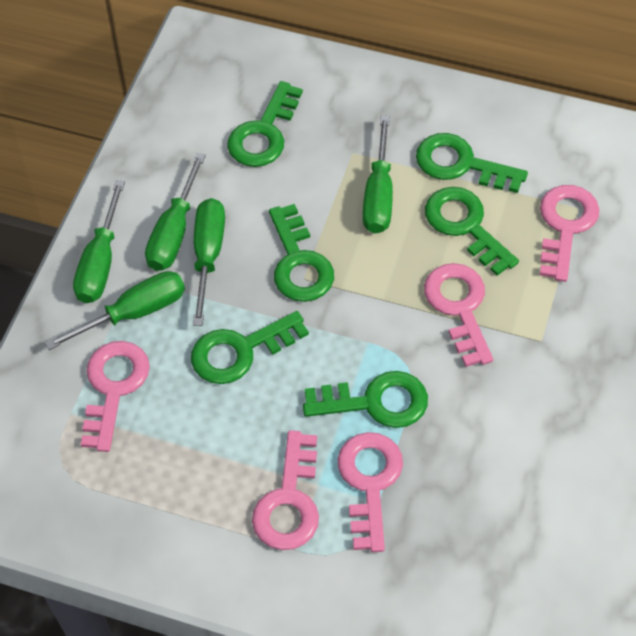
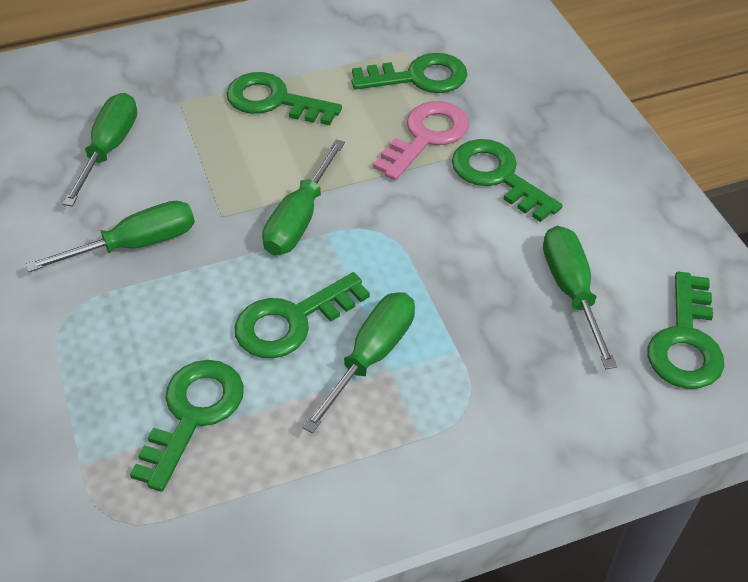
pink key: [81,341,150,452] [252,430,319,550] [337,432,403,552] [424,263,493,367] [540,185,600,282] = 5 -> [373,101,469,180] = 1

